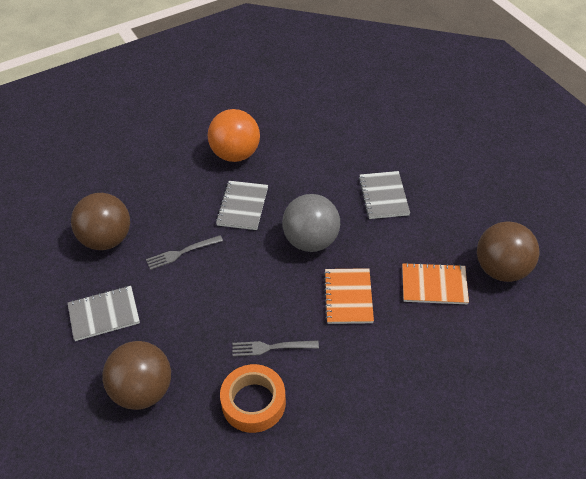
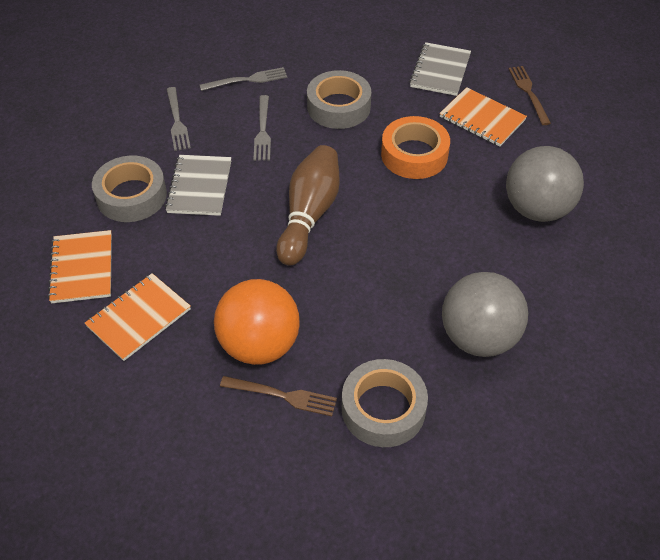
brown ball: [71,193,130,250] [102,341,171,410] [477,221,540,282] = 3 -> none = 0
brown bowling pin: none = 0 -> [276,145,340,266] = 1
brown fork: none = 0 -> [220,376,337,416] [508,66,551,125] = 2
grey ball: [282,194,340,252] = 1 -> [442,272,528,357] [506,146,584,222] = 2
grey fork: [146,235,223,270] [233,341,319,357] = 2 -> [167,87,191,151] [200,67,287,91] [253,95,271,161] = 3
grey notebook: [68,286,140,341] [216,181,268,230] [359,171,410,219] = 3 -> [165,155,231,216] [409,42,471,96] = 2
grey tape: none = 0 -> [92,156,167,222] [307,70,371,129] [342,359,428,447] = 3
orange notebook: [324,268,374,324] [402,262,469,304] = 2 -> [48,230,112,303] [85,273,191,361] [439,87,527,147] = 3

